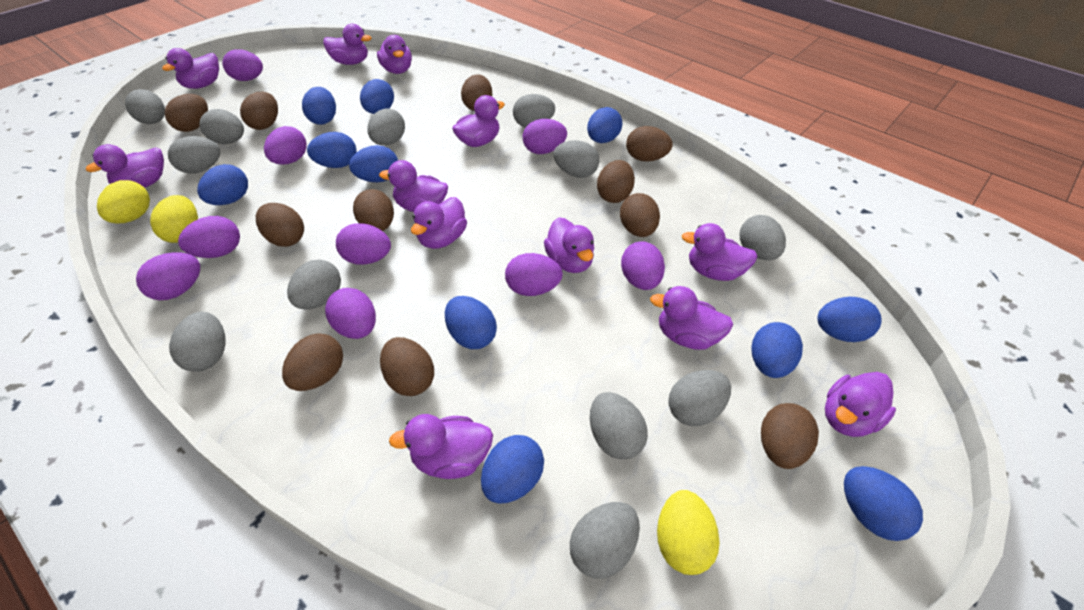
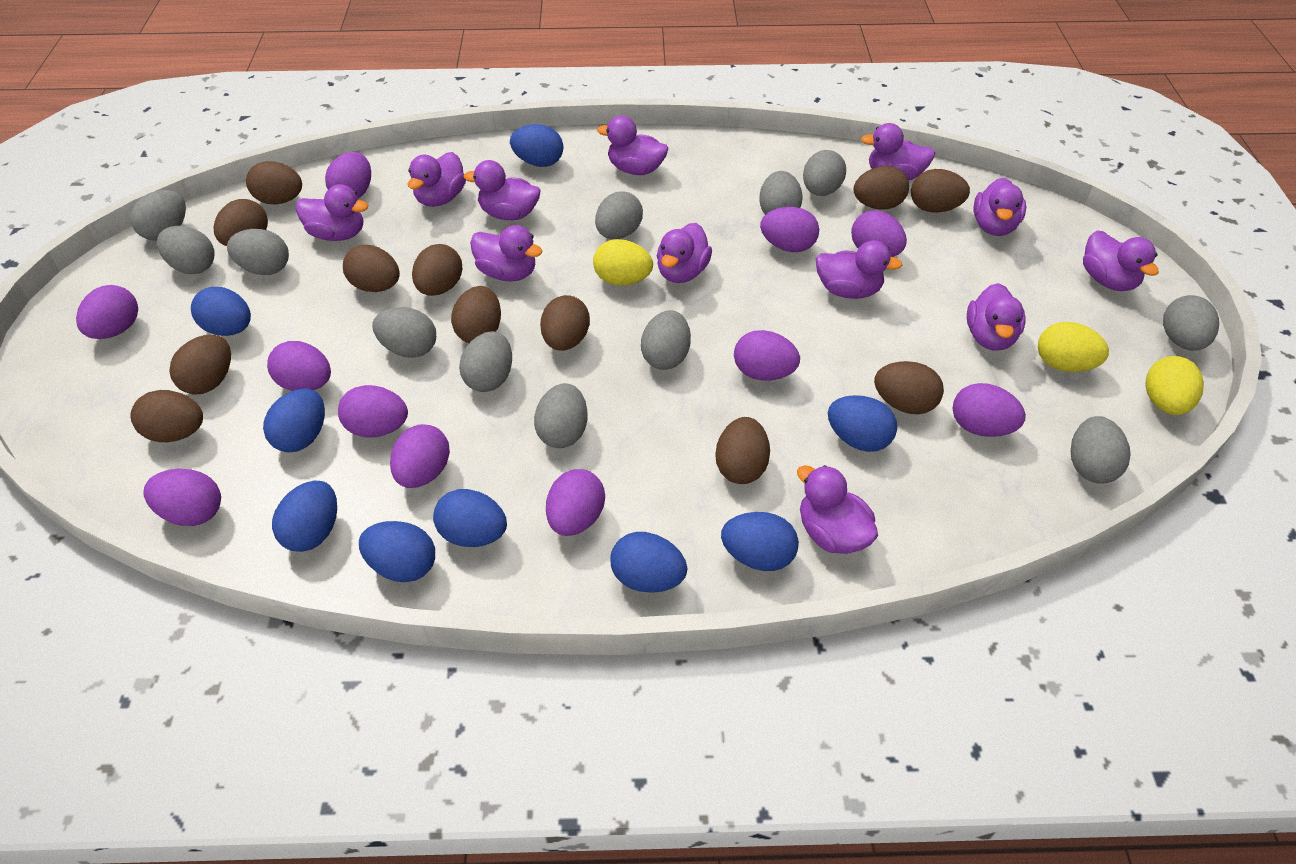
blue egg: [197,164,248,205] [302,87,336,125] [307,132,357,168] [349,145,398,182] [360,79,394,114] [445,296,497,349] [481,435,544,504] [587,107,622,143] [752,322,803,378] [817,297,882,342] [844,466,923,541] = 11 -> [191,287,251,336] [263,388,325,452] [272,481,337,552] [359,521,435,582] [433,489,507,547] [510,124,563,167] [610,532,687,593] [721,512,799,571] [828,395,897,452] = 9
brown egg: [165,94,208,132] [240,92,278,130] [256,203,304,247] [282,333,343,391] [353,189,394,231] [380,337,434,396] [461,74,492,111] [597,160,635,203] [620,193,660,237] [626,126,673,162] [761,403,819,469] = 11 -> [131,390,203,442] [169,335,231,395] [214,199,268,246] [246,161,302,205] [343,245,400,292] [412,244,462,296] [451,286,501,343] [540,295,590,351] [715,417,770,484] [853,166,909,210] [874,361,944,415] [911,169,970,213] = 12
purple egg: [136,252,200,300] [178,216,240,258] [222,49,263,81] [264,126,307,165] [325,288,376,339] [336,223,391,265] [505,253,563,296] [523,119,567,154] [621,241,665,290] = 9 -> [76,285,138,339] [143,469,221,526] [267,341,331,391] [325,152,371,199] [338,385,408,438] [390,424,450,488] [546,469,605,536] [734,330,800,381] [760,207,819,252] [851,210,907,257] [952,383,1026,437] = 11

